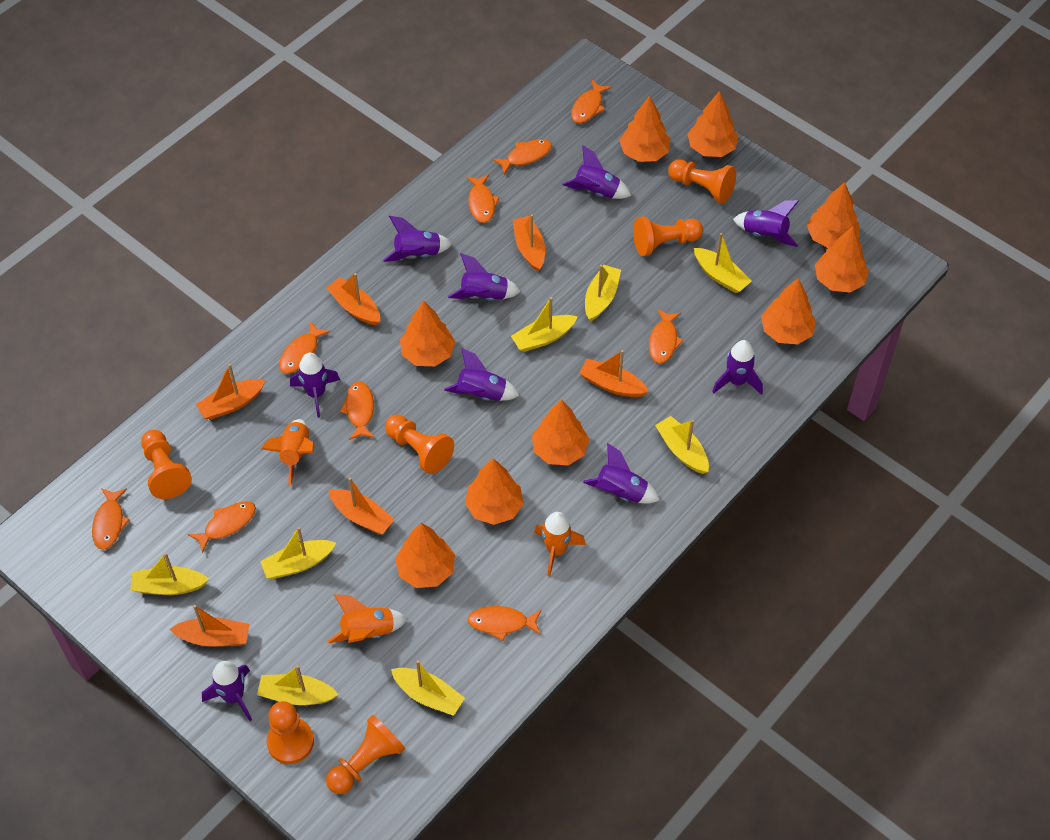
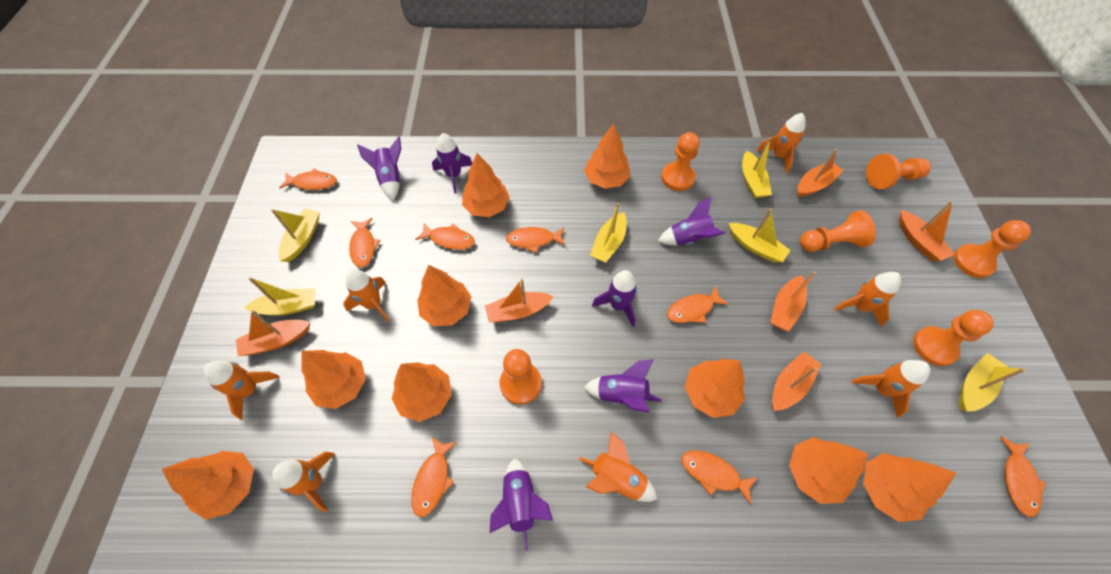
orange fish: [92,488,130,550] [188,502,256,553] [279,322,330,374] [340,381,375,440] [466,174,500,223] [468,606,541,641] [493,139,552,174] [571,80,612,123] [649,309,684,363] = 9 -> [279,168,337,190] [349,218,380,267] [411,436,457,517] [415,223,475,250] [506,227,566,253] [667,286,729,323] [682,450,758,505] [1000,436,1046,517] = 8
orange rocket: [261,419,315,486] [327,594,408,643] [534,512,586,577] = 3 -> [204,361,280,420] [272,451,334,512] [343,269,390,322] [579,432,657,502] [756,113,806,173] [834,272,901,327] [851,360,930,418] = 7
purple rocket: [202,661,252,721] [290,353,340,418] [383,216,452,262] [444,348,520,401] [448,253,521,301] [562,145,631,199] [583,443,660,503] [712,340,763,395] [733,200,799,247] = 9 -> [357,136,401,200] [432,133,472,193] [489,458,553,551] [584,359,662,413] [592,270,637,327] [658,196,725,245] = 6
yellow boat: [130,553,209,595] [257,665,339,705] [260,527,336,579] [391,660,465,716] [511,297,578,352] [585,265,621,321] [655,416,709,474] [694,233,752,293] = 8 -> [244,277,316,316] [271,208,320,262] [590,203,627,263] [729,208,791,263] [742,138,772,198] [959,353,1026,411] = 6

